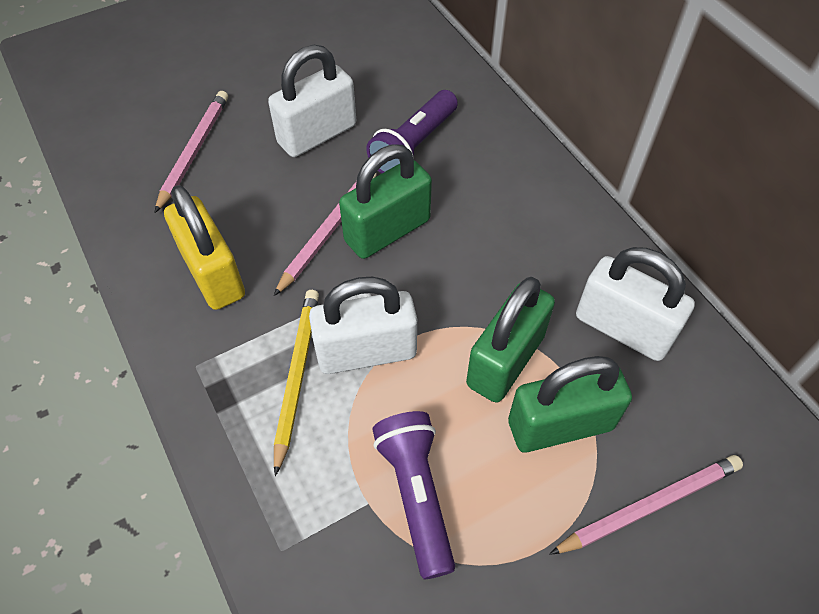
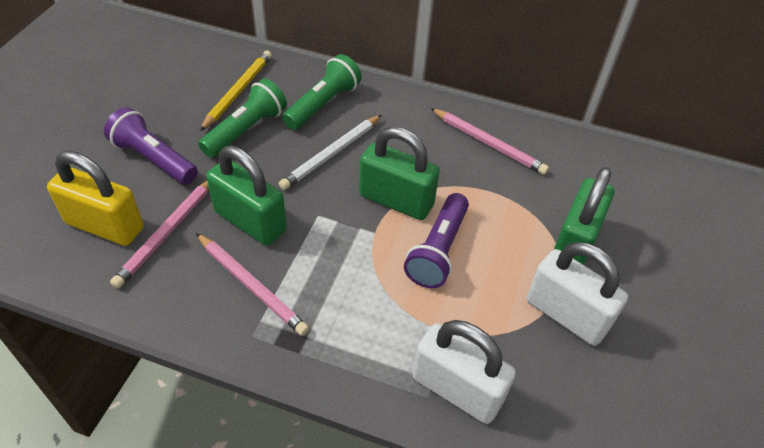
green flashlight: none = 0 -> [198,78,287,158] [283,54,362,130] = 2
white padlock: [268,45,356,157] [309,277,417,374] [576,247,695,361] = 3 -> [413,320,516,424] [527,242,628,346] = 2
white pencil: none = 0 -> [279,115,381,190] = 1

